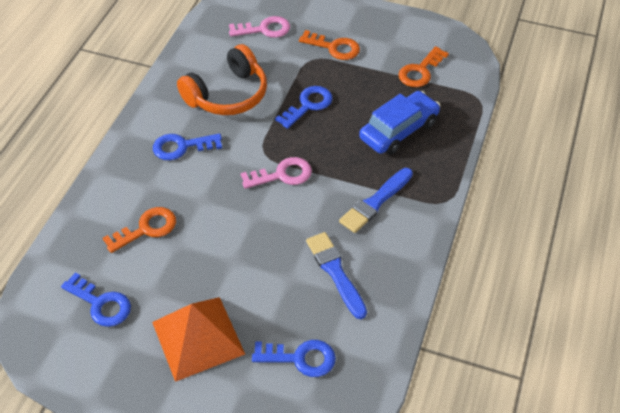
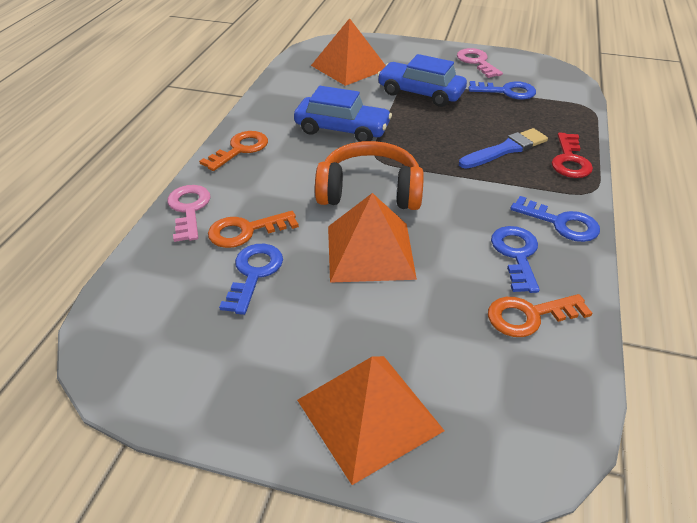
blue brush: [306,232,367,319] [339,168,413,233] = 2 -> [459,128,548,169] = 1
blue car: [359,91,440,155] = 1 -> [294,86,392,142] [377,54,467,107] = 2
orange pyramid: [152,297,245,382] = 1 -> [297,356,445,485] [311,18,386,86] [328,193,417,283] = 3
red key: none = 0 -> [552,133,593,178] = 1

